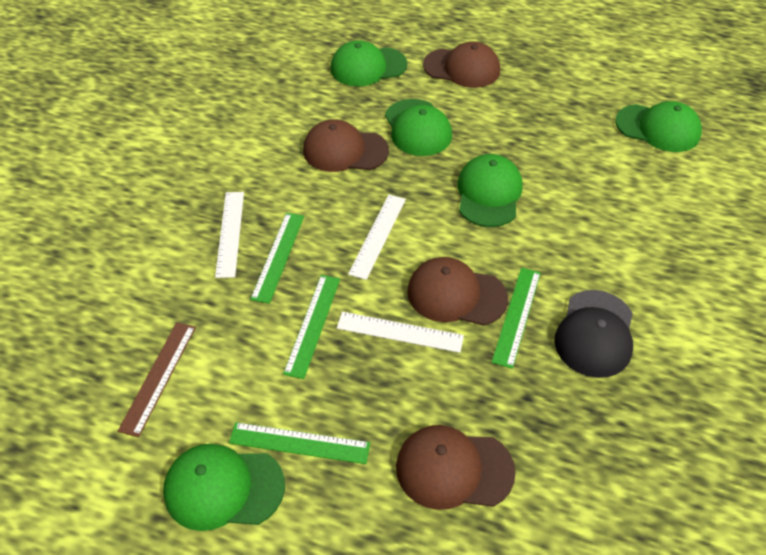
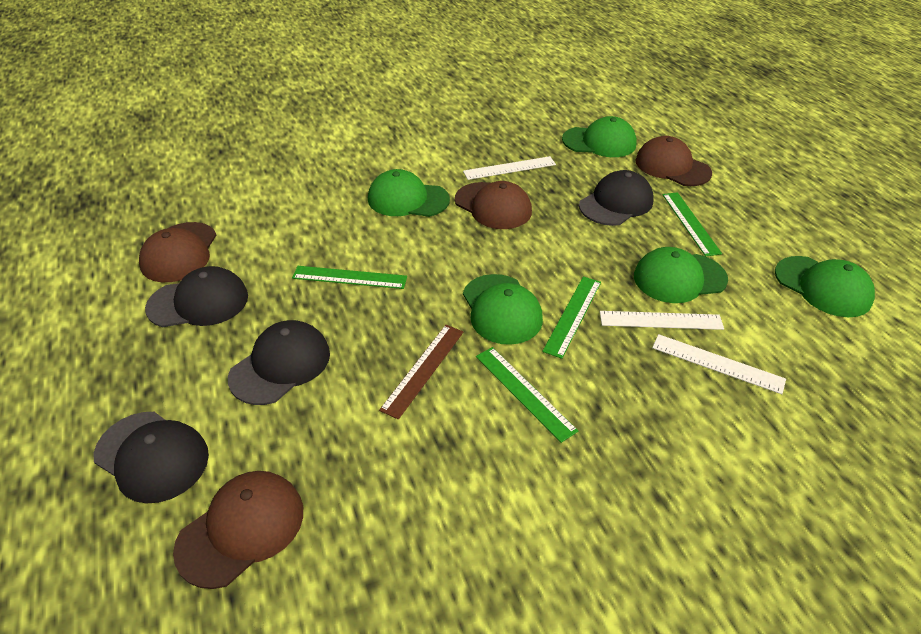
black cap: [554,290,633,378] = 1 -> [94,412,209,504] [145,266,248,327] [228,320,330,405] [579,170,654,226] = 4

